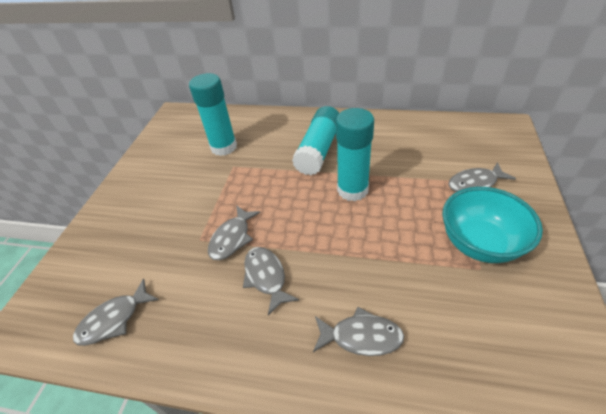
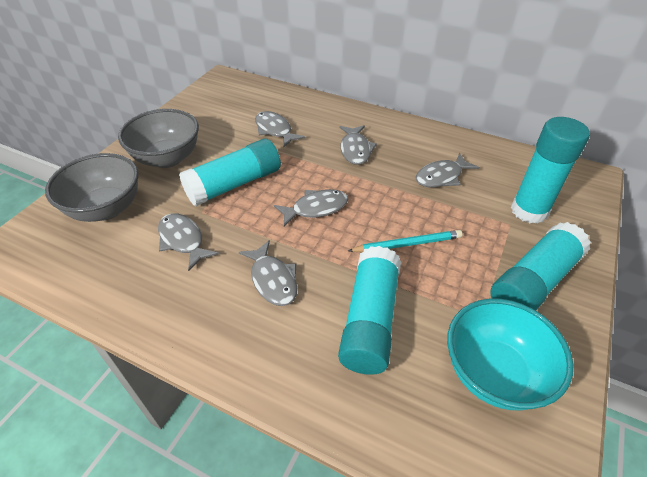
grey bowl: none = 0 -> [45,153,139,222] [118,109,199,168] = 2
grey fish: [73,279,159,346] [208,205,261,260] [243,247,299,316] [313,307,404,356] [448,162,516,192] = 5 -> [158,213,219,271] [239,240,297,306] [255,111,305,148] [274,189,348,227] [339,125,377,165] [416,153,479,187] = 6
turquoise glue stick: [189,73,237,156] [292,106,339,175] [336,108,374,201] = 3 -> [179,139,281,207] [338,246,401,375] [490,222,591,310] [511,117,590,224] = 4
turquoise pencil: none = 0 -> [348,230,462,252] = 1

